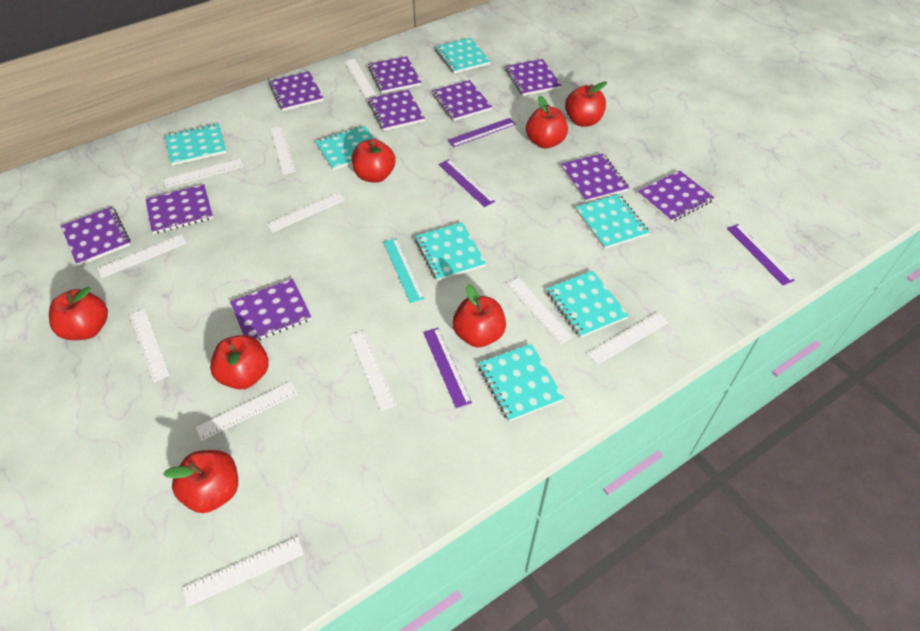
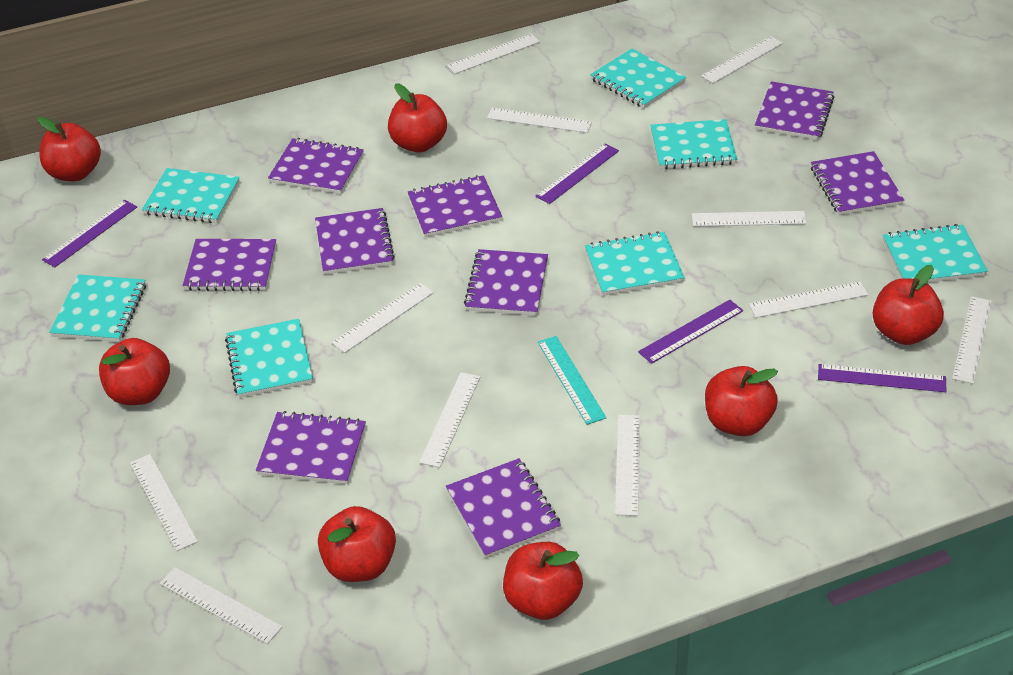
purple notebook: [61,207,130,266] [146,184,213,234] [230,279,312,340] [269,71,324,111] [368,56,422,93] [368,90,425,131] [432,80,492,121] [505,59,562,96] [561,153,629,202] [638,171,714,222] = 10 -> [182,239,276,291] [256,411,366,484] [268,138,364,194] [315,208,395,275] [408,175,502,237] [446,458,561,558] [464,249,548,316] [755,81,834,140] [811,151,904,215] = 9

